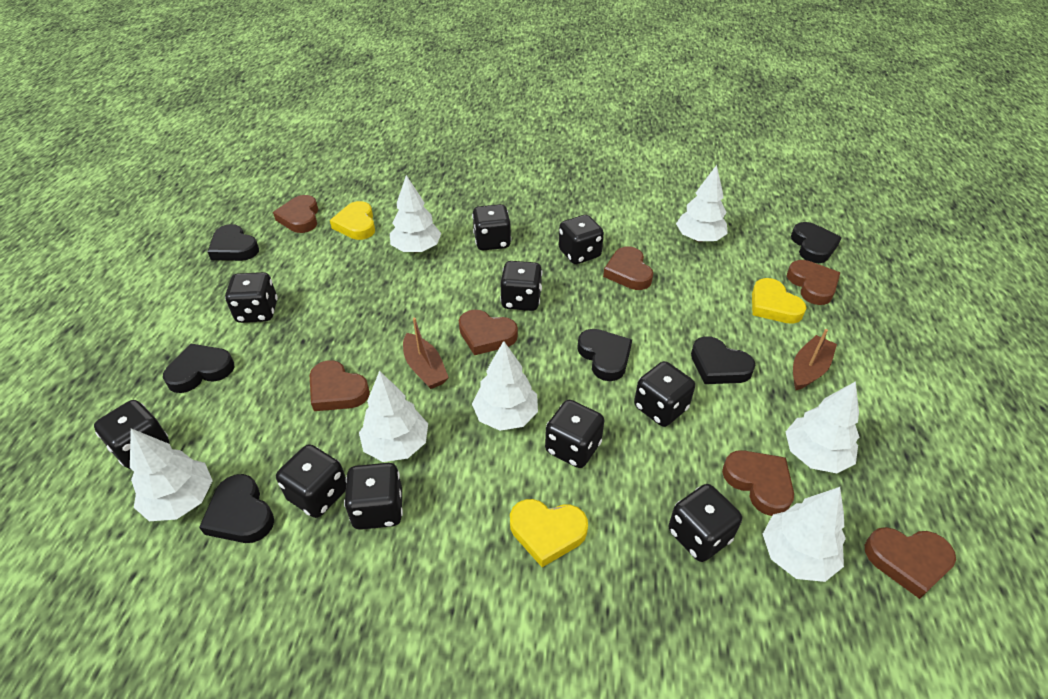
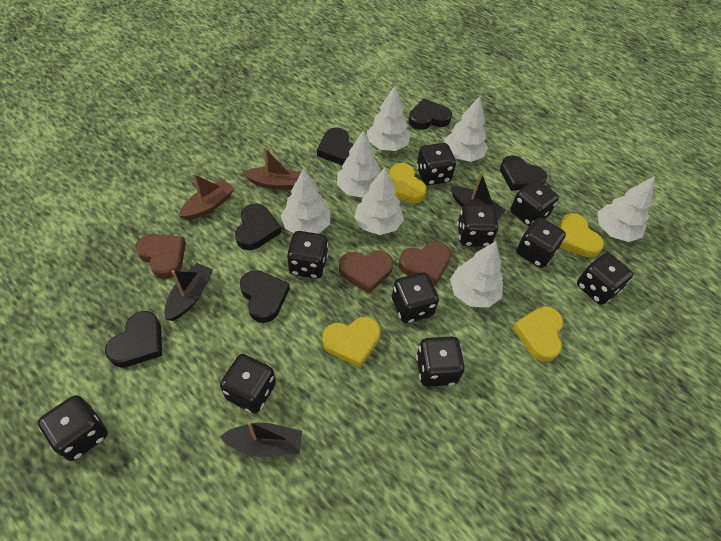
black boat: none = 0 -> [164,263,213,321] [220,421,302,457] [450,172,506,220] = 3
brown heart: [273,195,318,233] [310,360,370,411] [459,310,518,355] [603,246,653,290] [722,450,794,516] [787,260,840,305] [865,527,956,599] = 7 -> [135,234,186,279] [339,250,393,294] [399,242,451,285] = 3
yellow heart: [330,201,375,240] [510,499,588,567] [752,278,807,324] = 3 -> [322,317,381,368] [389,163,427,204] [513,306,564,362] [558,213,604,258] = 4

